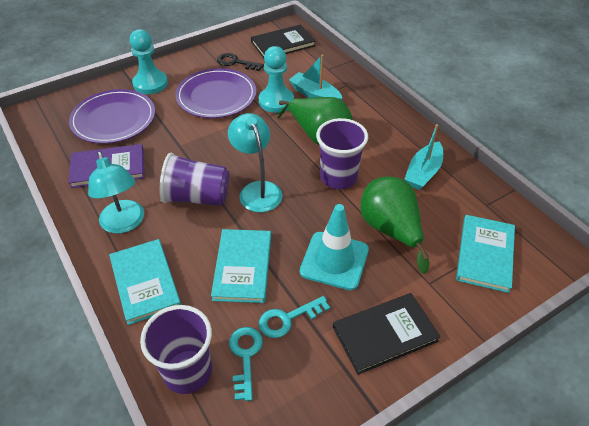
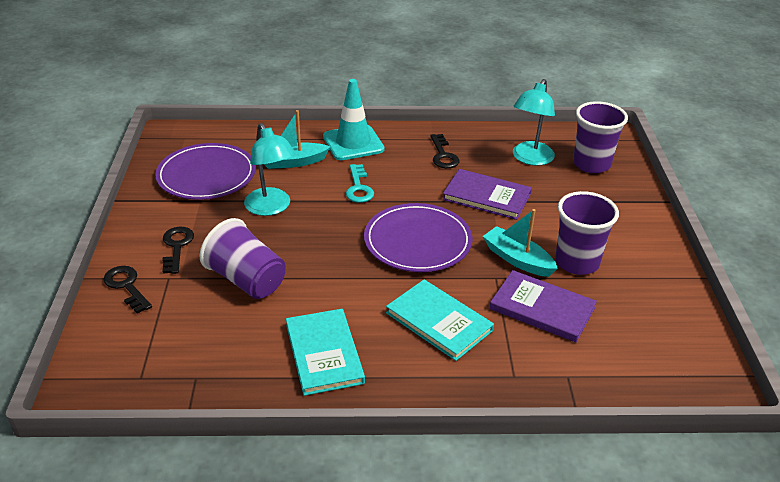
black book: [251,25,315,58] [333,293,440,375] = 2 -> none = 0
black key: [217,53,264,71] = 1 -> [103,266,152,313] [162,227,194,274] [430,134,460,168] = 3
green pear: [277,97,353,145] [361,177,429,274] = 2 -> none = 0
purple book: [68,144,144,188] = 1 -> [443,169,532,220] [490,270,597,342] = 2
turquoise book: [109,239,181,325] [211,229,271,303] [456,215,515,293] = 3 -> [286,309,365,396] [386,280,494,361] = 2
turquoise key: [229,327,263,401] [259,296,330,338] = 2 -> [346,164,374,203] = 1
turquoise pawn: [129,29,168,94] [259,46,294,113] = 2 -> none = 0

